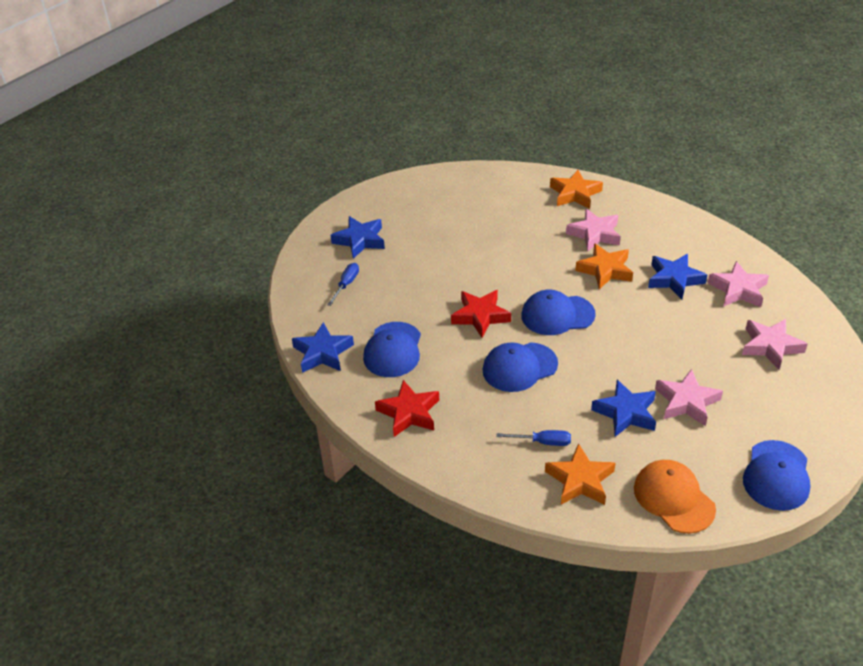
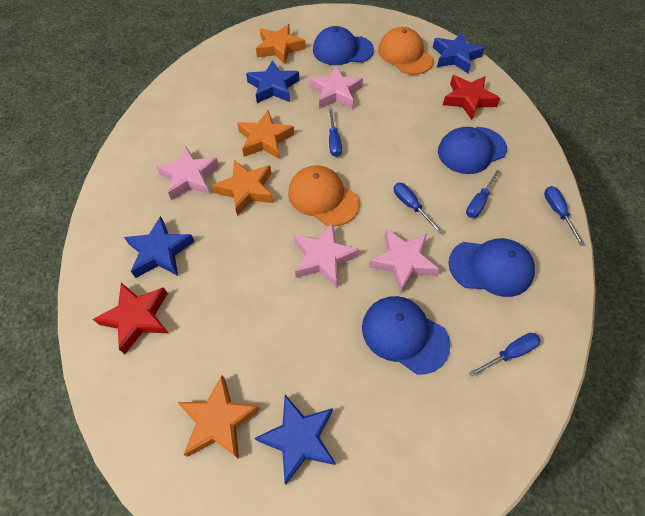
blue screwdriver: [327,263,359,306] [497,430,571,446] = 2 -> [329,109,342,157] [394,183,443,234] [466,169,501,218] [469,333,540,377] [544,186,585,246] = 5
orange cap: [634,460,716,534] = 1 -> [288,165,359,226] [378,27,434,75] = 2
orange star: [545,443,615,505] [550,170,603,209] [575,243,633,289] = 3 -> [177,375,260,459] [212,160,274,216] [237,110,294,159] [256,24,305,65] = 4

